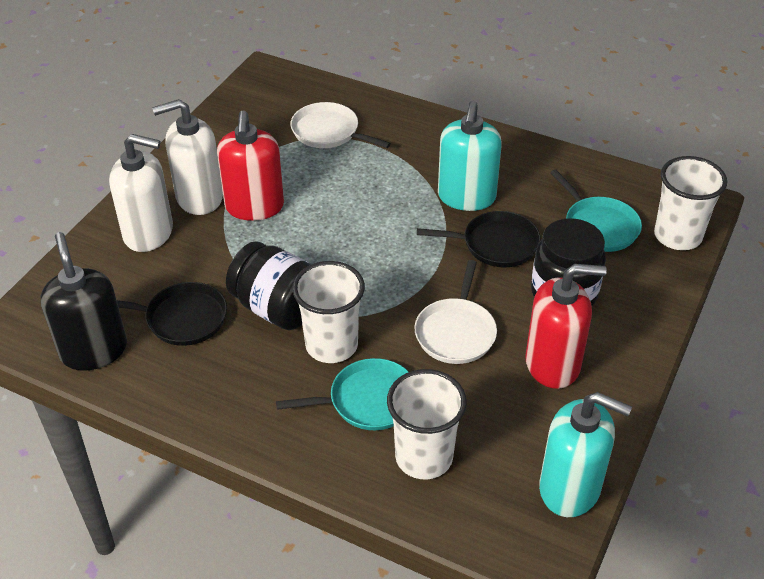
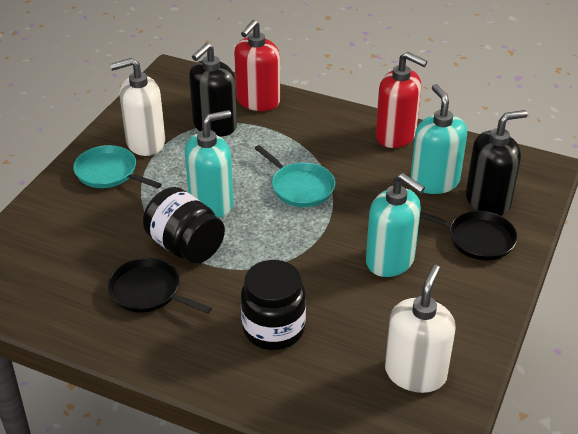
black soap dispenser: [41,232,127,371] = 1 -> [189,43,237,136] [466,110,528,216] = 2
turquoise soap dispenser: [438,101,502,211] [539,392,632,517] = 2 -> [185,110,234,218] [366,173,425,277] [410,84,467,194] = 3
white cup: [292,261,365,363] [387,369,467,479] [654,156,727,250] = 3 -> none = 0
white pan: [290,102,391,148] [414,260,497,364] = 2 -> none = 0

